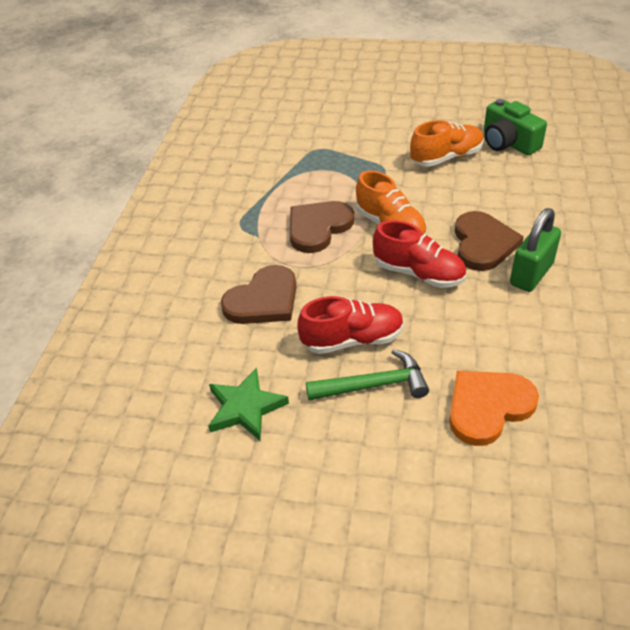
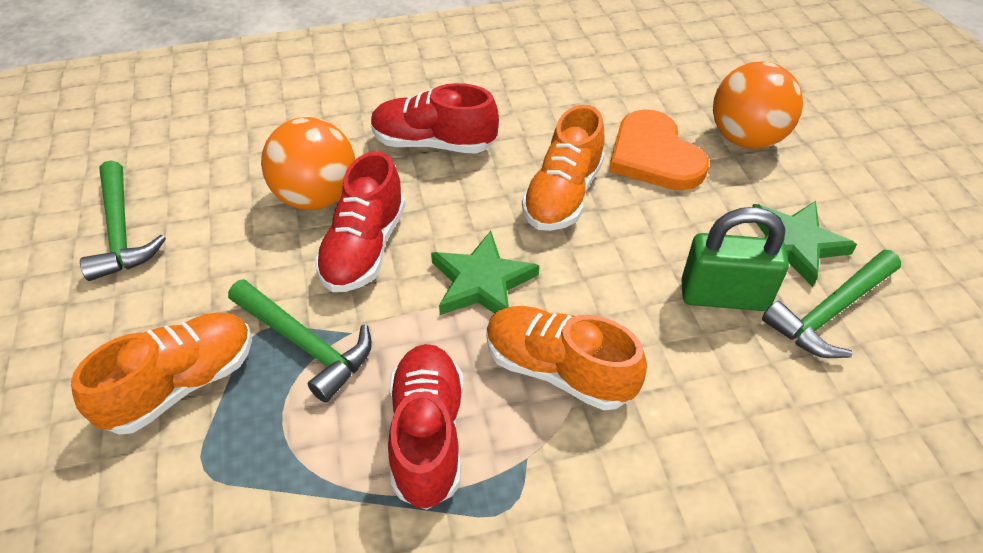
brown heart: [221,265,296,324] [290,201,354,253] [455,211,524,271] = 3 -> none = 0
green camera: [484,99,547,155] = 1 -> none = 0
green hammer: [306,349,429,401] = 1 -> [80,161,166,281] [228,279,372,403] [762,250,901,358] = 3
green star: [208,368,289,440] = 1 -> [431,231,539,315] [752,201,857,287] = 2
orange ball: none = 0 -> [261,117,355,210] [713,61,803,149] = 2
orange shoe: [356,170,427,234] [410,120,484,167] = 2 -> [71,313,252,435] [486,306,647,410] [522,105,605,231] = 3
red shoe: [298,296,404,354] [373,220,466,288] = 2 -> [315,151,406,292] [371,83,499,154] [388,344,463,510] = 3

